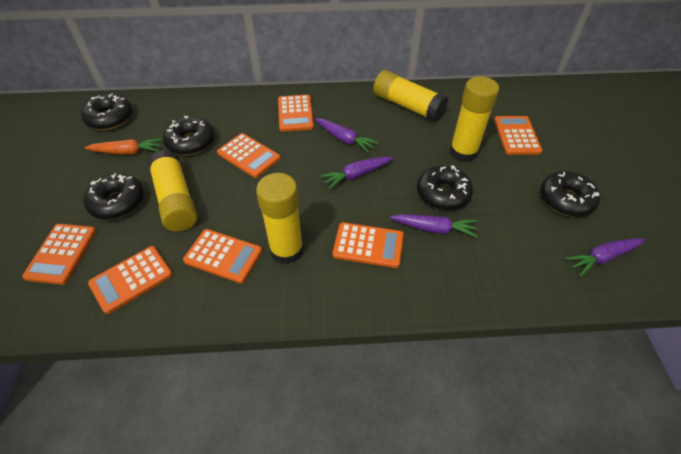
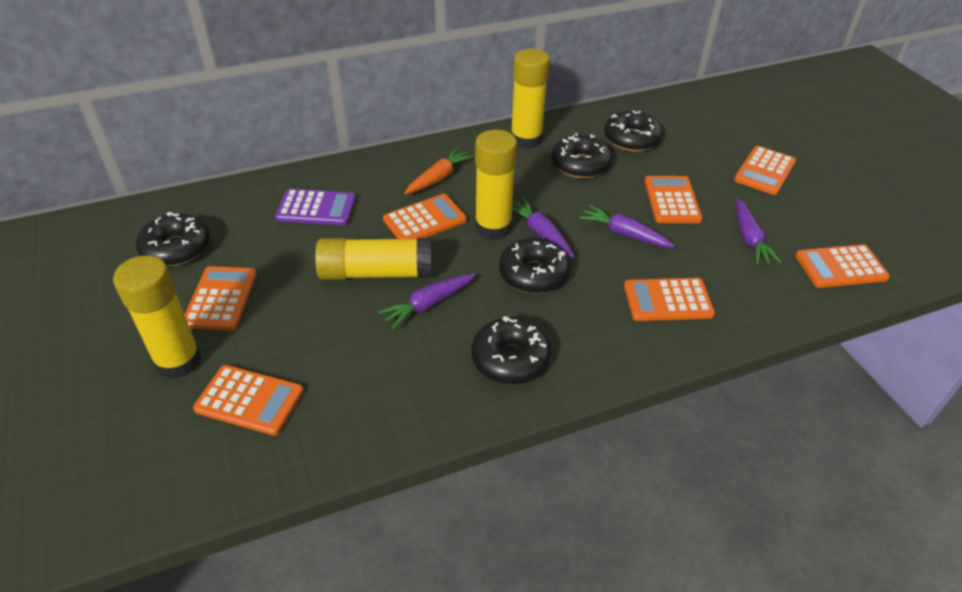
purple calculator: none = 0 -> [275,189,356,226] = 1

